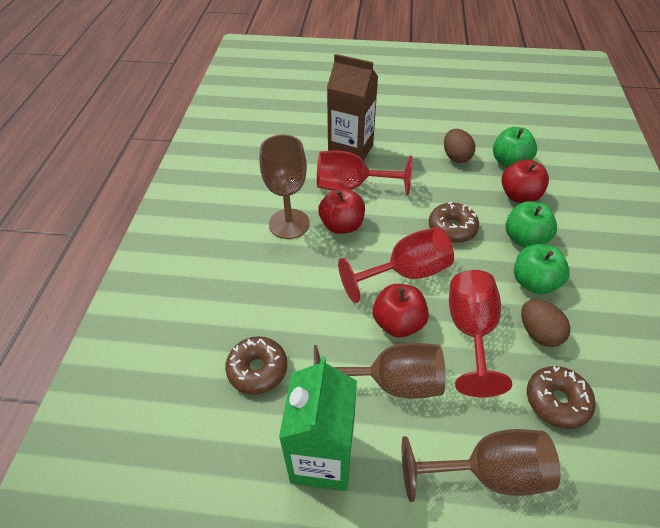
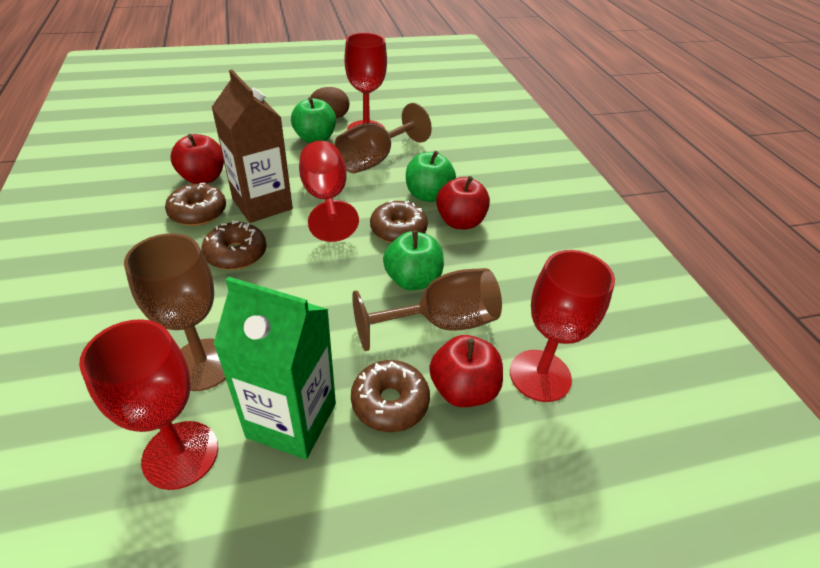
brown donut: [225,336,287,395] [429,202,479,243] [527,366,596,429] = 3 -> [165,183,226,226] [201,220,267,270] [351,360,430,432] [370,200,428,243] = 4
brown egg: [444,129,475,163] [521,299,570,347] = 2 -> [311,87,350,118] = 1
red goblet: [317,151,412,195] [338,227,454,303] [449,270,512,398] = 3 -> [79,319,218,490] [299,141,359,242] [345,33,387,130] [510,250,615,402] = 4

